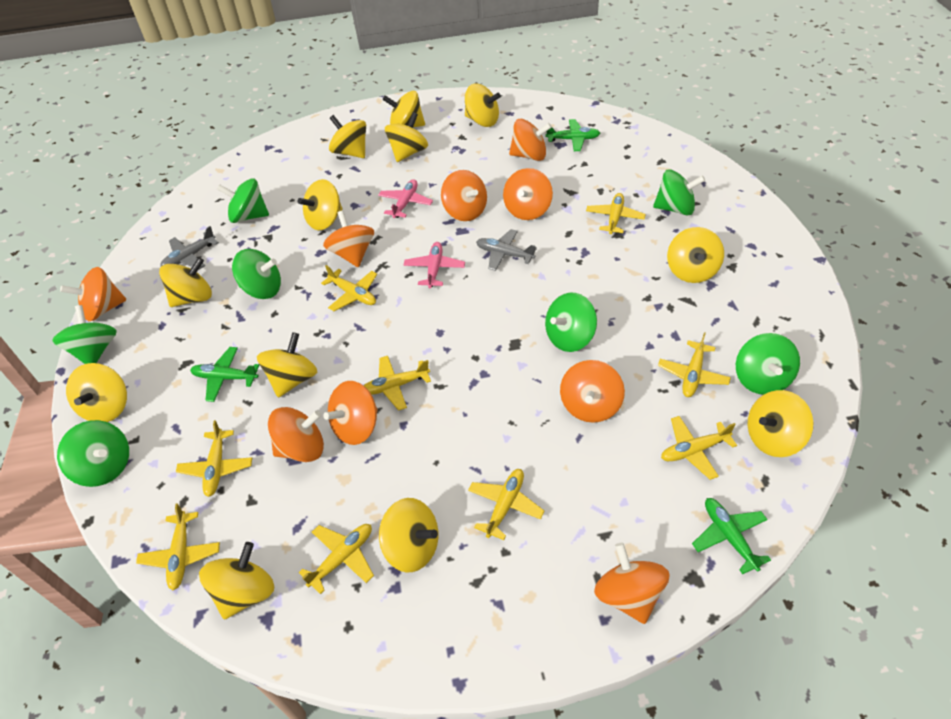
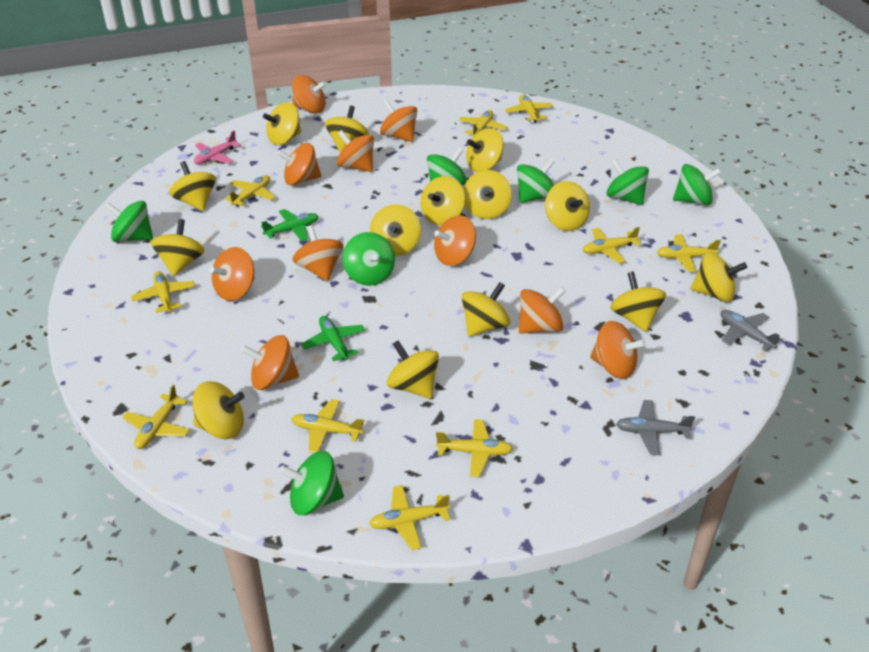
green plane: [190,347,259,402] [546,119,600,151] [692,498,771,574] = 3 -> [261,209,318,241] [301,316,365,361] = 2
orange spinning top: [60,267,126,321] [268,407,324,462] [323,211,374,267] [323,381,378,445] [441,170,487,221] [503,168,553,220] [509,119,552,161] [560,360,625,423] [594,543,670,624] = 9 -> [210,247,254,301] [241,335,299,390] [277,143,322,186] [292,75,326,114] [293,225,344,281] [337,130,374,172] [380,100,417,142] [434,215,476,266] [519,287,565,334] [590,321,646,379] = 10
pink plane: [378,179,433,218] [404,242,465,288] = 2 -> [194,131,241,165] = 1
yellow plane: [136,503,220,590] [176,420,252,497] [299,524,374,594] [321,265,377,311] [363,356,431,411] [468,469,544,540] [586,193,646,234] [658,332,731,397] [661,416,737,480] = 9 -> [122,385,190,449] [131,271,195,313] [225,175,275,206] [291,399,364,453] [369,485,450,550] [436,419,513,477] [459,110,507,137] [505,94,553,123] [583,227,641,263] [657,234,721,272] = 10
yellow spinning top: [66,363,127,422] [159,257,212,307] [199,542,274,619] [257,332,317,398] [298,179,343,230] [329,115,366,158] [379,498,438,572] [382,91,425,127] [385,112,428,162] [465,84,501,127] [667,227,724,283] [748,390,813,457] = 12 -> [151,219,205,276] [169,161,216,211] [192,381,245,439] [263,102,301,145] [325,106,369,152] [370,204,421,256] [387,340,439,399] [421,176,465,225] [462,282,510,336] [463,170,512,219] [466,128,504,172] [545,181,590,231] [610,271,666,332] [691,252,747,302] = 14

